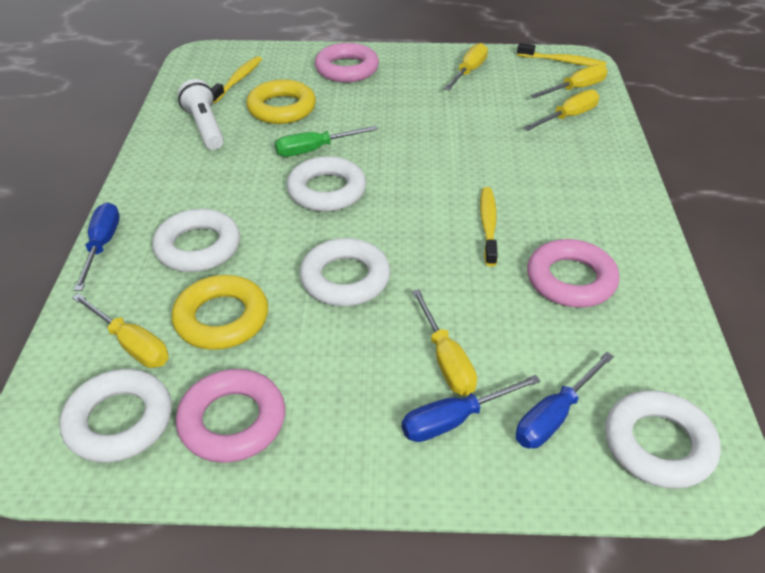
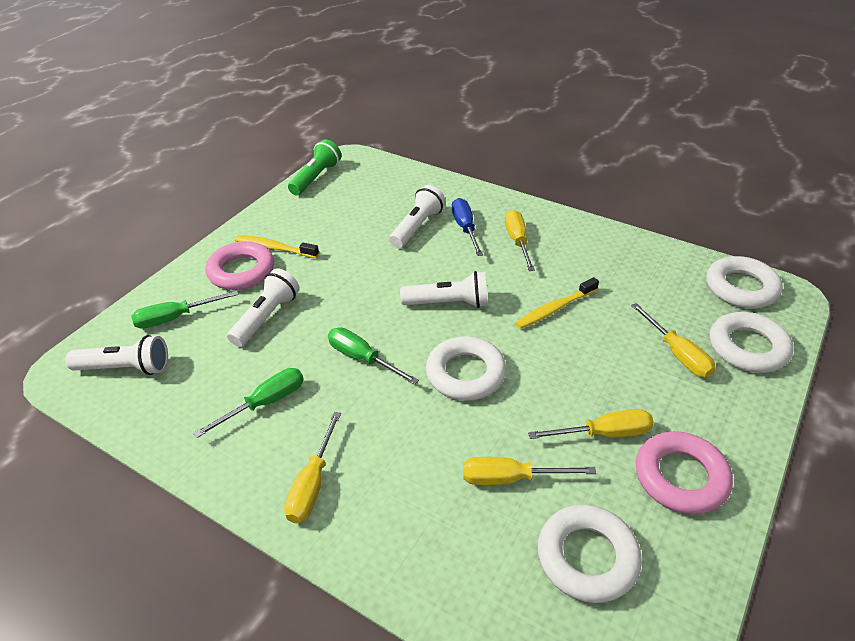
blue screwdriver: [74,203,120,291] [402,375,541,442] [516,352,614,448] = 3 -> [452,198,483,256] = 1
green flashlight: none = 0 -> [288,139,341,195] = 1
green screwdriver: [275,126,378,157] = 1 -> [131,291,239,329] [193,368,304,438] [328,327,419,385] = 3
pink ring: [176,369,285,463] [315,43,379,82] [527,239,620,307] = 3 -> [206,241,274,290] [636,431,733,514] = 2
white flashlight: [178,79,224,150] = 1 -> [65,335,168,375] [227,268,300,347] [389,185,446,248] [400,271,488,308] = 4
white ring: [60,369,172,463] [152,209,240,272] [287,156,366,212] [300,238,390,306] [605,390,721,489] = 5 -> [426,336,506,401] [538,505,642,603] [706,256,783,308] [710,312,793,373] = 4
yellow ring: [171,275,268,350] [246,79,316,124] = 2 -> none = 0
yellow toothbrush: [211,56,262,103] [480,187,498,267] [517,43,607,66] = 3 -> [235,235,319,258] [515,277,599,329] = 2

